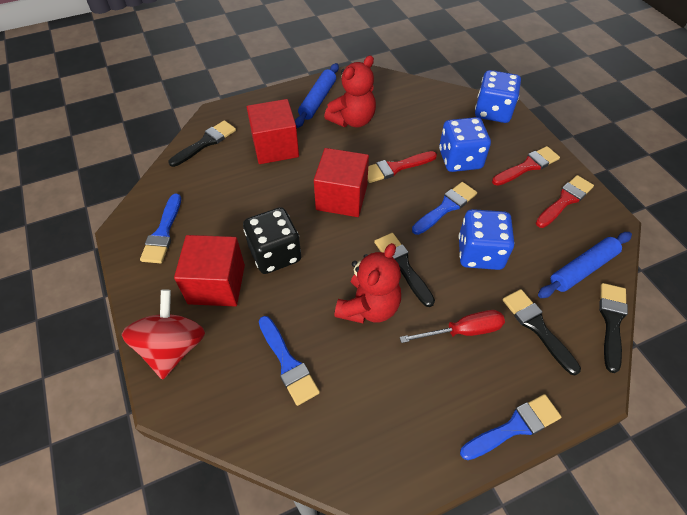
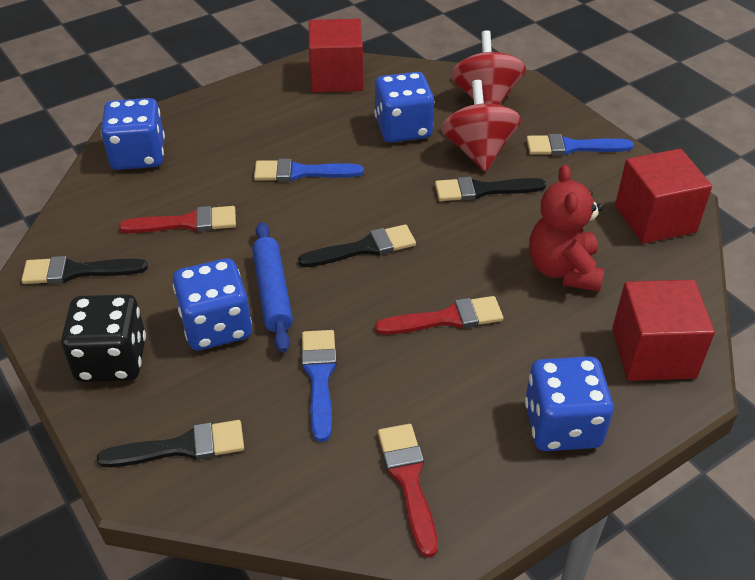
blue brush: [140,194,181,263] [259,316,320,406] [412,182,477,235] [460,394,561,460] = 4 -> [254,159,364,181] [302,330,337,442] [526,134,634,156] = 3
blue dice: [439,117,491,172] [459,209,514,270] [475,70,521,123] = 3 -> [101,98,165,170] [173,258,252,351] [374,72,434,143] [525,356,614,451] = 4
blue rolling pin: [295,63,339,128] [538,232,632,298] = 2 -> [252,222,293,353] = 1
red screwdriver: [400,310,505,343] = 1 -> none = 0
red spinning top: [122,289,205,379] = 1 -> [441,80,521,172] [451,30,526,105] = 2
red teddy bear: [324,56,376,127] [334,243,401,323] = 2 -> [529,165,604,292] = 1

